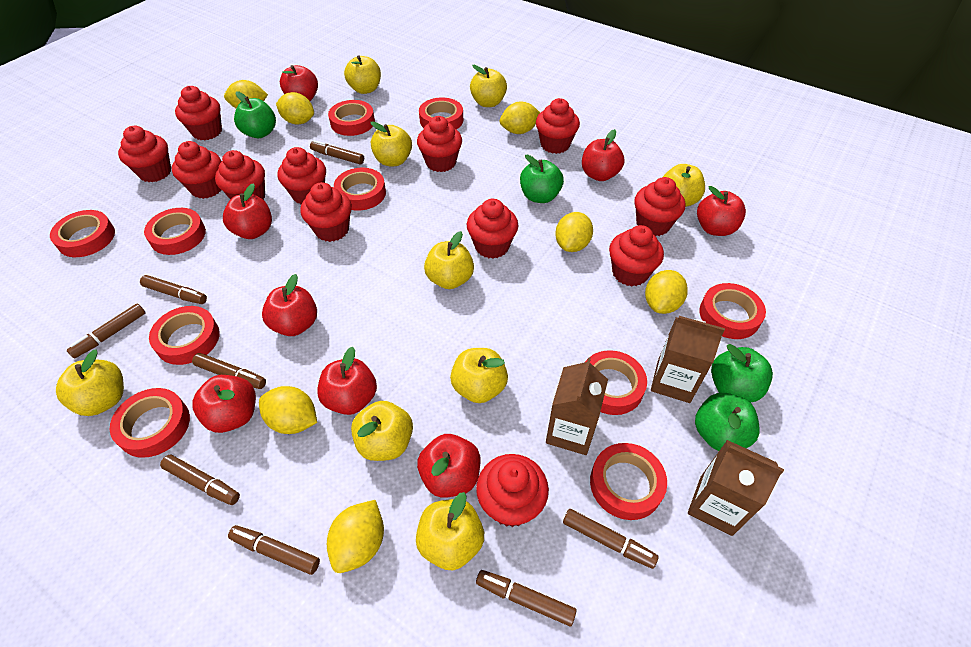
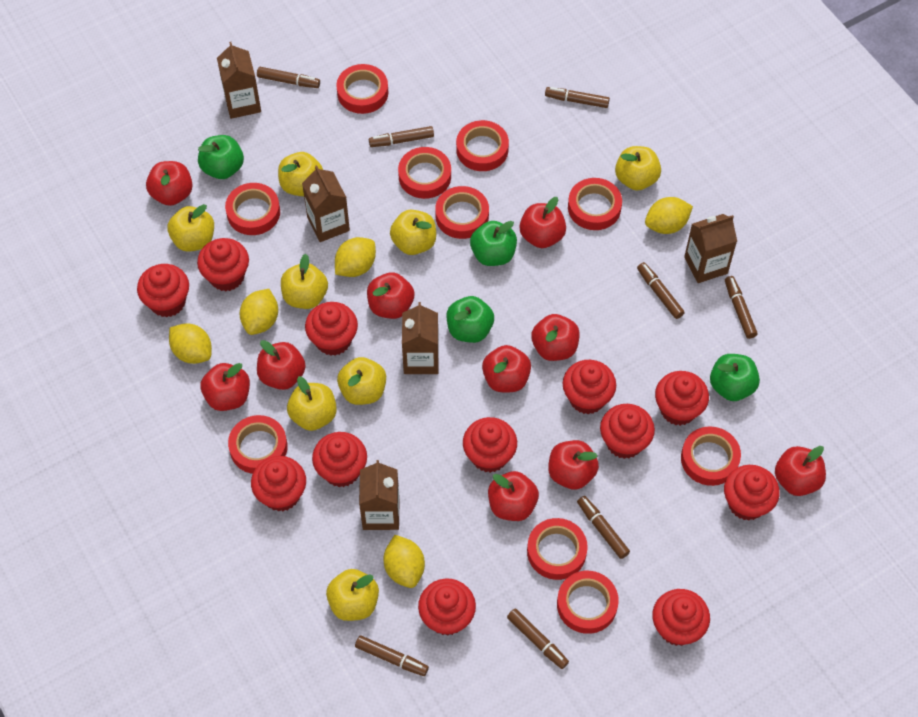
brown carton: [546,357,608,455] [651,316,725,403] [688,440,784,536] = 3 -> [217,42,261,119] [302,166,350,242] [359,460,400,530] [402,302,439,374] [684,214,737,283] = 5
red apple: [192,375,256,433] [223,183,272,239] [262,274,317,336] [280,65,318,101] [317,347,377,415] [417,434,481,498] [582,129,624,181] [697,186,746,236] = 8 -> [146,161,193,206] [201,363,250,411] [257,340,306,390] [367,272,415,319] [482,345,531,392] [488,471,539,521] [519,197,566,248] [531,314,580,361] [548,440,599,490] [775,446,826,496] = 10
yellow apple: [56,349,124,416] [344,56,381,94] [351,401,413,461] [370,121,412,166] [416,492,484,570] [424,231,474,289] [450,348,508,403] [470,65,507,107] [663,164,705,207] = 9 -> [167,204,214,252] [278,152,323,196] [281,254,328,309] [287,376,337,431] [326,569,379,621] [337,357,386,405] [390,210,436,255] [615,146,661,191] = 8
yellow lemon: [224,80,268,109] [259,386,317,434] [276,92,314,125] [327,500,384,573] [500,102,540,134] [555,212,593,252] [645,270,688,314] = 7 -> [169,323,212,364] [240,289,278,335] [335,237,376,277] [384,535,425,588] [645,197,693,234] = 5

